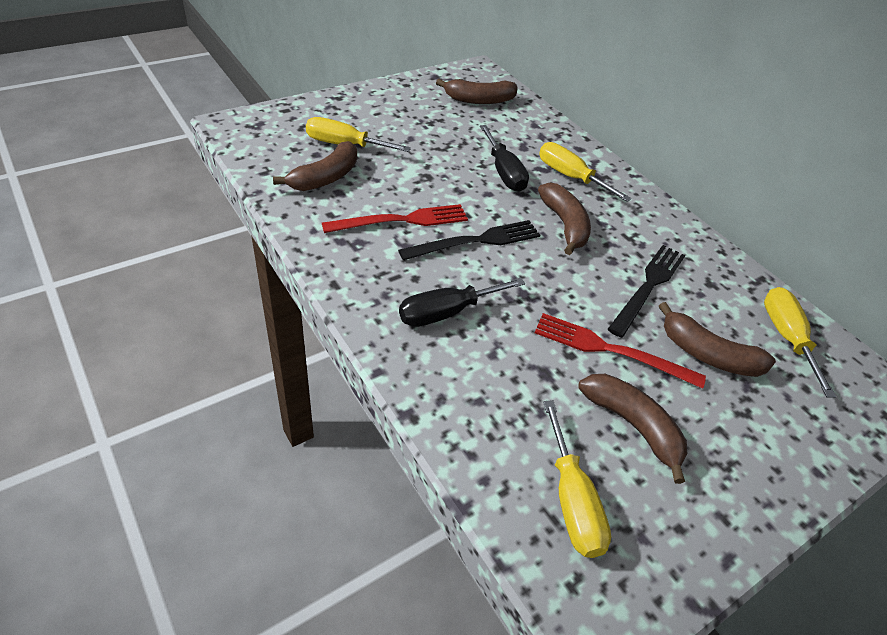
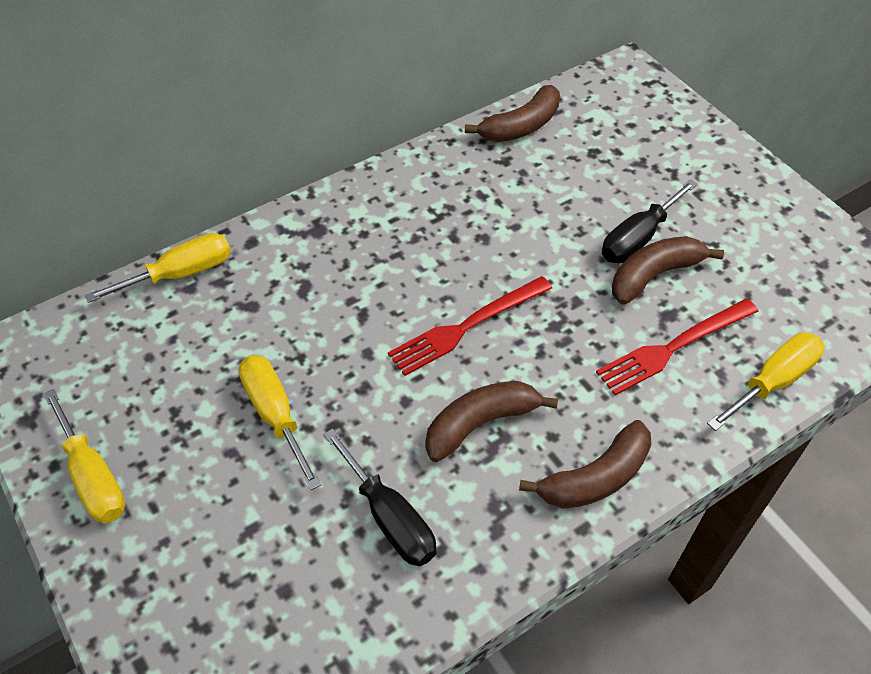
black fork: [398,220,540,260] [608,245,685,338] = 2 -> none = 0
brown banana: [273,141,357,191] [436,79,518,104] [538,183,591,255] [578,374,688,484] [659,302,776,377] = 5 -> [425,381,558,462] [465,85,560,142] [519,420,652,509] [612,236,724,304] = 4

